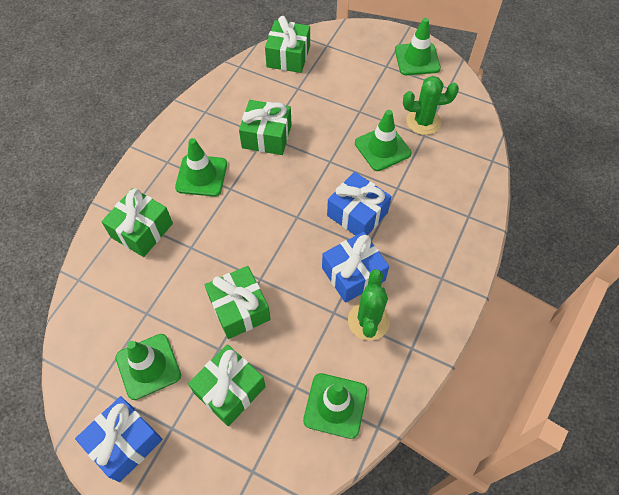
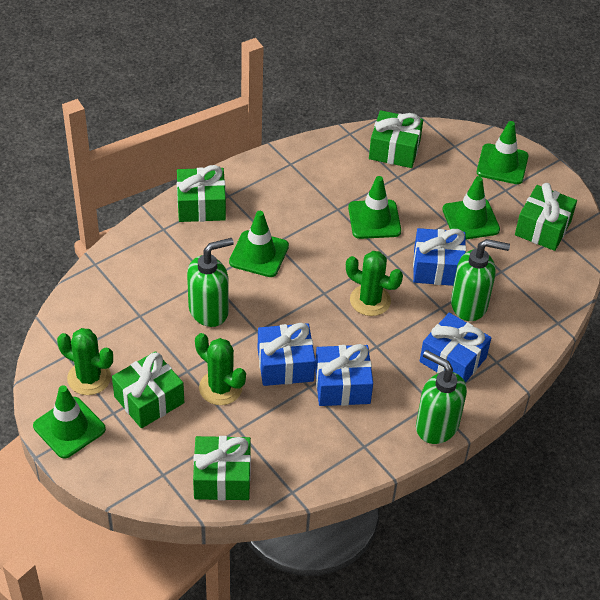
blue gift: [75,396,163,482] [322,232,389,303] [327,172,391,236] = 3 -> [258,323,315,386] [315,344,373,406] [413,228,466,286] [420,313,491,383] = 4
green cactus: [348,269,390,340] [403,76,459,135] = 2 -> [57,328,113,395] [195,333,246,405] [346,251,403,316] = 3
green soap dispenser: none = 0 -> [187,238,234,327] [416,350,467,444] [451,239,510,321] = 3

